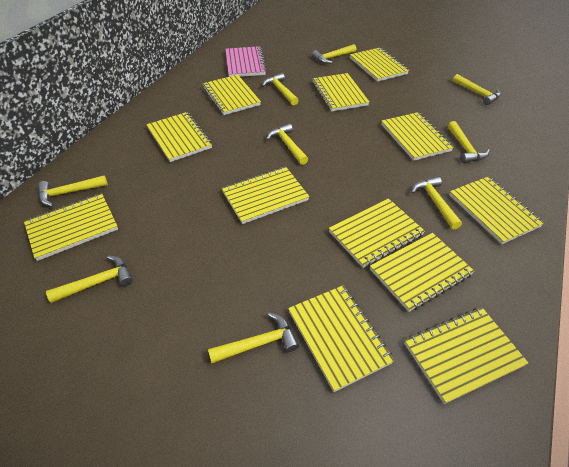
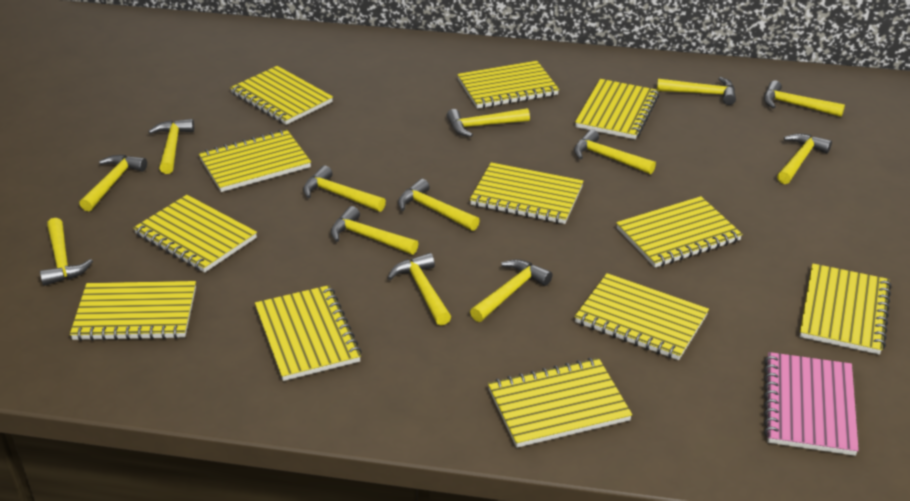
yellow hammer: [38,175,108,207] [46,256,133,303] [208,313,299,363] [262,73,299,105] [266,123,308,165] [312,44,356,64] [411,176,462,230] [448,121,490,163] [453,74,501,105] = 9 -> [40,218,93,286] [79,155,147,211] [148,119,194,174] [303,165,386,212] [331,206,419,255] [388,253,451,326] [398,179,480,231] [446,108,530,137] [470,259,552,322] [574,129,656,174] [657,77,736,105] [764,81,845,117] [777,133,832,184] = 13

